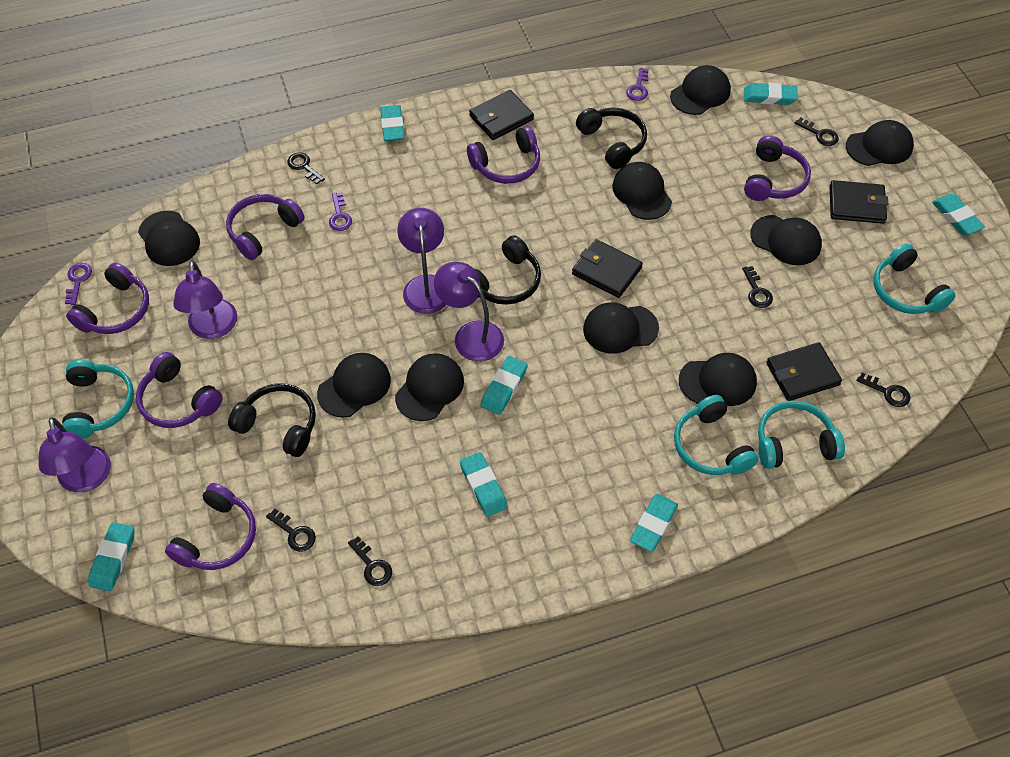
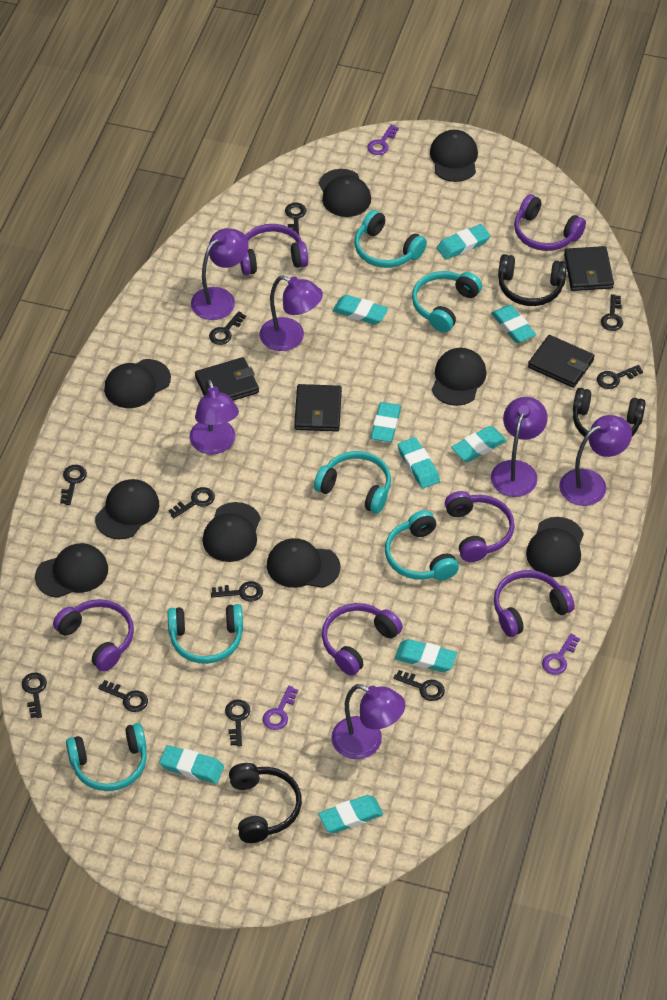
black key: [266,509,316,552] [287,152,325,184] [348,536,392,586] [742,266,773,308] [795,117,839,146] [856,373,910,407] = 6 -> [21,673,47,718] [60,465,87,505] [98,680,148,712] [168,487,215,518] [209,311,246,345] [211,581,263,602] [225,700,250,746] [285,202,306,235] [394,670,445,701] [597,365,643,389] [601,294,623,331] = 11
purple lamp: [39,417,111,493] [173,261,237,339] [397,208,447,314] [434,262,504,362] = 4 -> [189,379,239,455] [191,228,248,320] [259,275,323,351] [331,684,405,759] [491,397,548,497] [559,415,632,506] = 6
turquoise eraser: [88,522,134,591] [380,105,404,141] [460,452,508,517] [481,356,528,415] [630,494,678,552] [744,83,798,105] [932,194,985,235] = 7 -> [159,745,224,784] [318,795,383,833] [333,295,388,325] [371,402,401,442] [395,639,457,672] [398,437,440,489] [437,224,491,259] [451,426,507,462] [491,305,536,343] = 9
turquoise headphones: [62,360,134,439] [674,395,759,475] [758,401,845,469] [874,244,956,314] = 4 -> [66,723,147,791] [167,604,243,664] [314,451,391,514] [355,210,427,268] [385,510,459,581] [412,271,482,333] = 6

